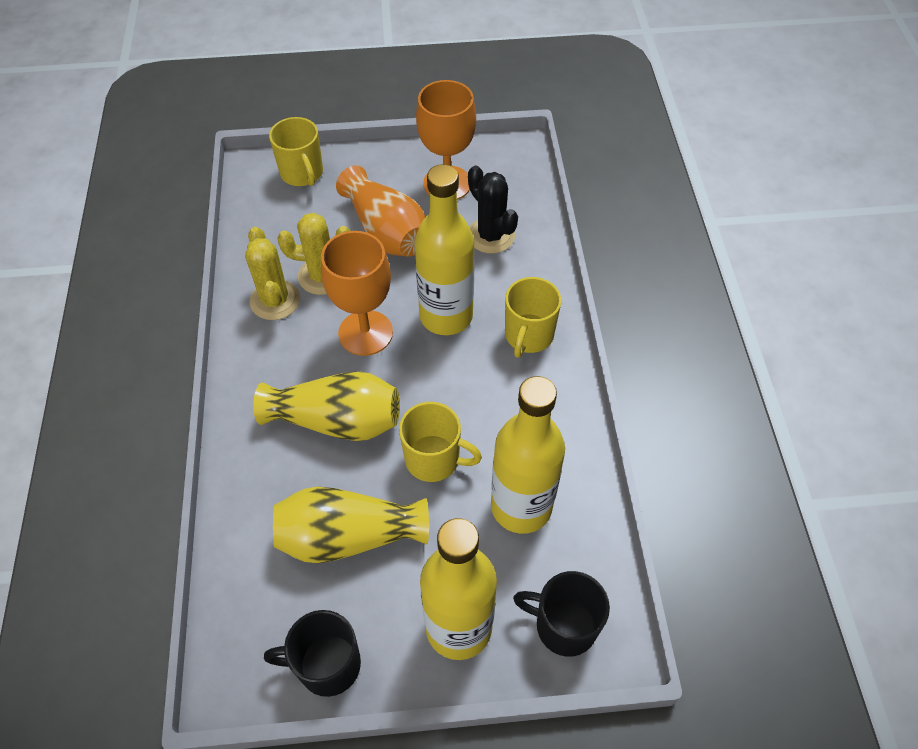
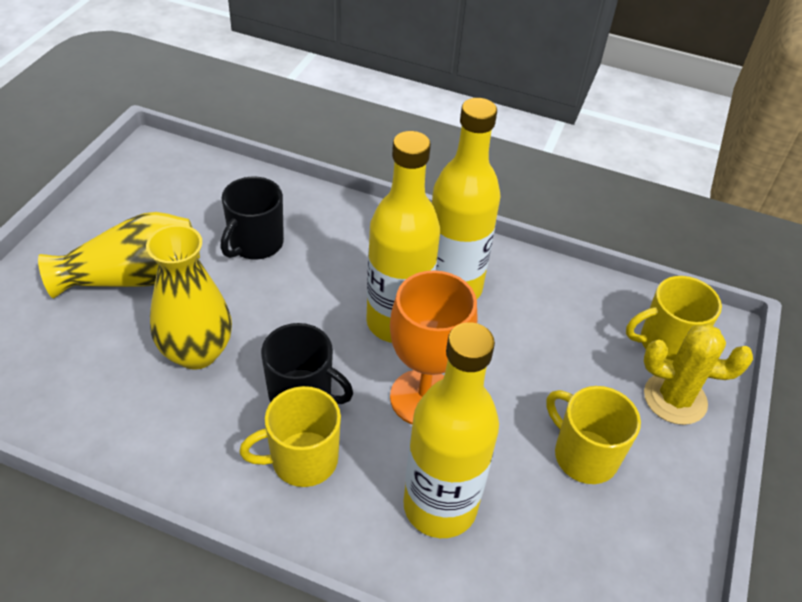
black cactus: [468,166,518,254] = 1 -> none = 0
orange goblet: [321,231,393,356] [416,80,476,200] = 2 -> [390,270,477,424] = 1
orange vase: [336,165,425,257] = 1 -> none = 0
yellow cactus: [245,227,300,320] [277,213,351,295] = 2 -> [644,324,753,425] = 1

